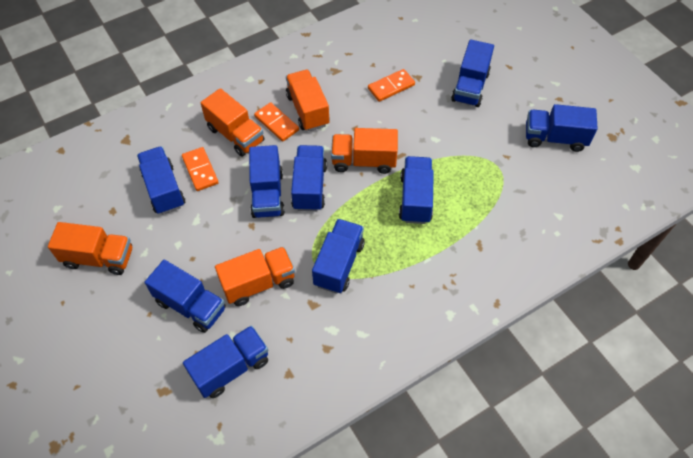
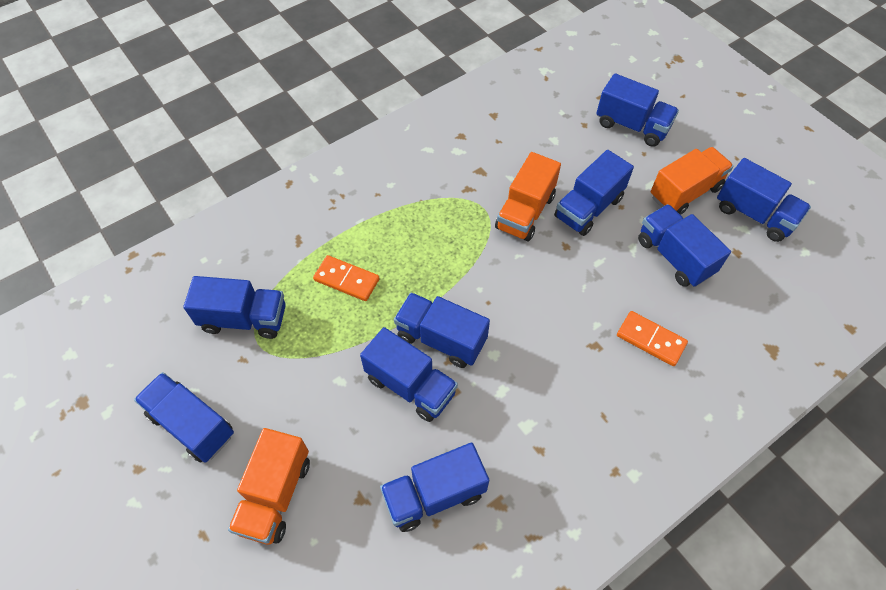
orange domino: [182,147,219,191] [254,102,299,142] [368,69,415,102] = 3 -> [313,255,380,301] [617,311,688,366] = 2
orange truck: [48,222,132,275] [200,88,264,157] [215,247,295,306] [286,70,330,131] [331,128,398,174] = 5 -> [228,428,310,545] [495,152,561,241] [651,147,734,215] = 3

